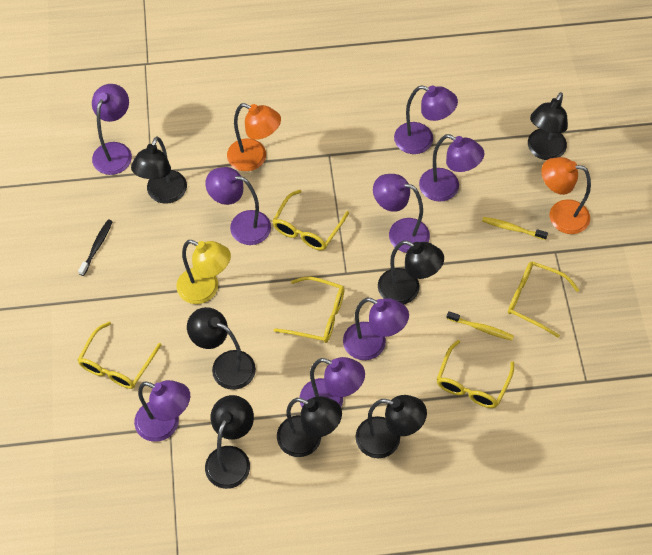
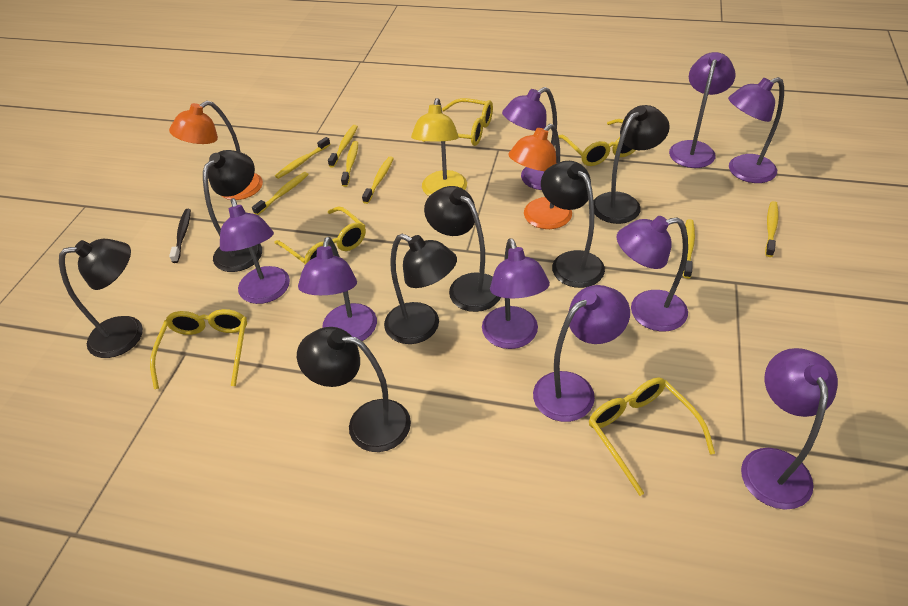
purple lamp: [92,84,132,175] [134,380,190,442] [205,167,271,245] [300,357,365,407] [343,298,409,360] [373,174,430,253] [394,85,458,154] [419,134,484,202] = 8 -> [220,198,290,304] [298,237,377,341] [482,238,550,349] [502,87,557,190] [533,285,630,422] [617,216,688,332] [669,52,736,168] [728,77,784,183] [741,348,838,510] = 9
yellow toothbrush: [447,311,514,341] [482,217,548,240] = 2 -> [252,172,309,215] [275,137,331,179] [328,125,358,168] [341,141,358,187] [362,157,394,204] [683,219,695,279] [765,201,778,257] = 7

